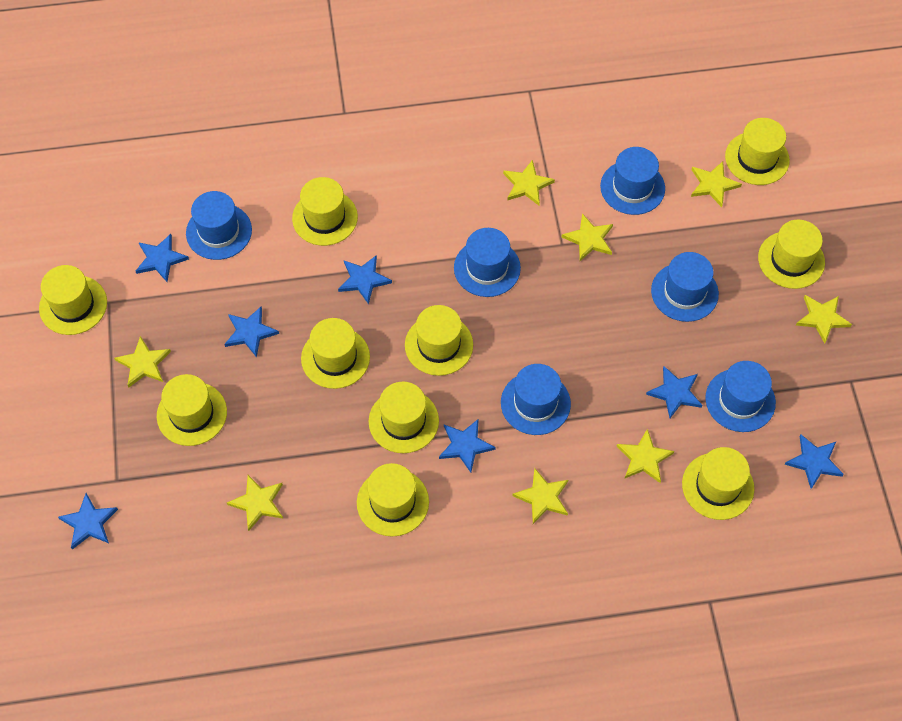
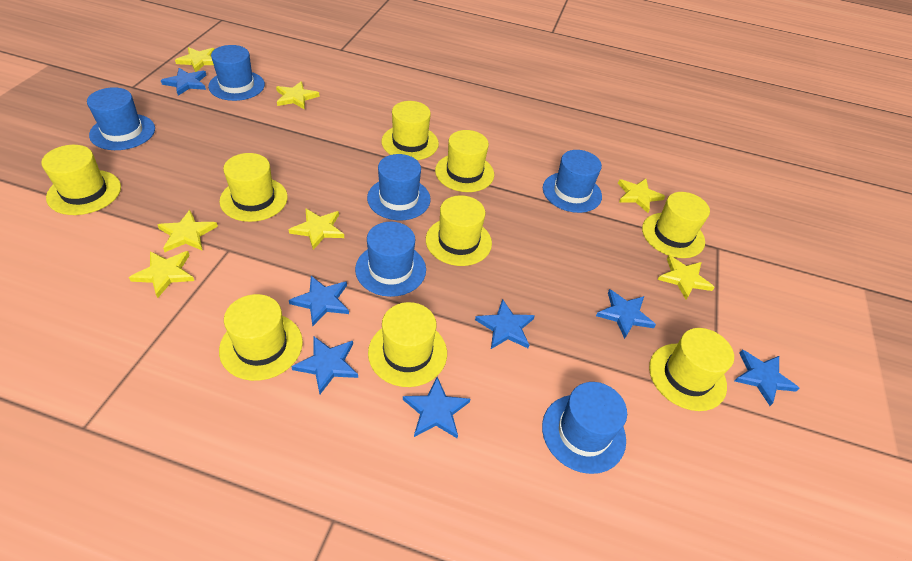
yellow hat: [39,265,107,335] [157,374,227,446] [292,177,358,246] [301,318,370,389] [357,463,429,536] [369,382,439,453] [405,305,473,376] [682,447,754,520] [725,118,790,185] [758,219,825,289] = 10 -> [41,145,121,215] [219,153,288,222] [219,294,303,381] [368,302,447,387] [382,101,439,160] [426,195,492,266] [435,130,494,192] [642,192,710,258] [649,328,734,411] = 9
yellow star: [114,336,171,388] [227,475,283,531] [503,160,555,206] [512,468,568,524] [562,213,613,261] [617,429,675,483] [691,161,742,207] [796,295,852,343] = 8 -> [129,251,194,298] [157,210,218,252] [175,47,215,72] [276,81,320,110] [288,209,344,250] [618,179,665,213] [658,256,715,300] = 7

